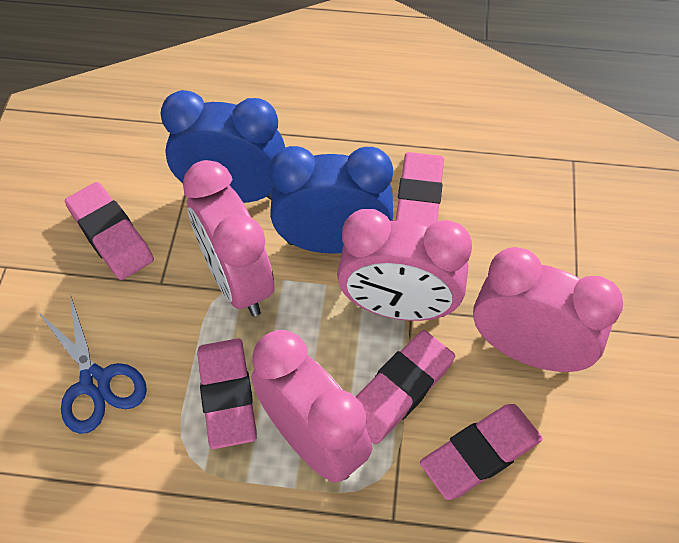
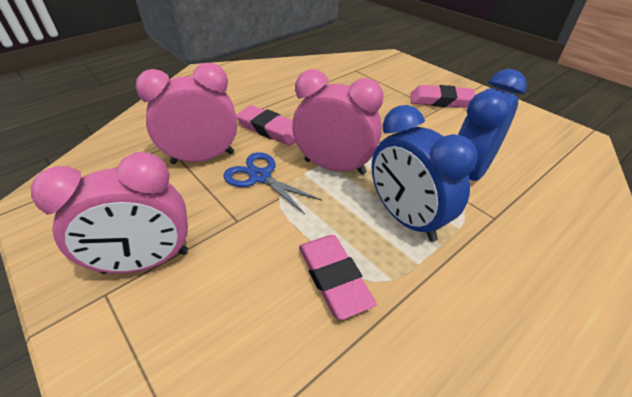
pink clock: [183,160,275,316] [251,330,372,483] [337,209,472,321] [473,247,623,372] = 4 -> [31,152,188,274] [136,63,237,164] [292,69,384,175] = 3
pink eraser: [65,182,154,280] [197,339,257,449] [356,330,455,444] [396,152,444,227] [420,404,543,500] = 5 -> [236,105,296,146] [299,235,377,320] [410,85,476,108] = 3

